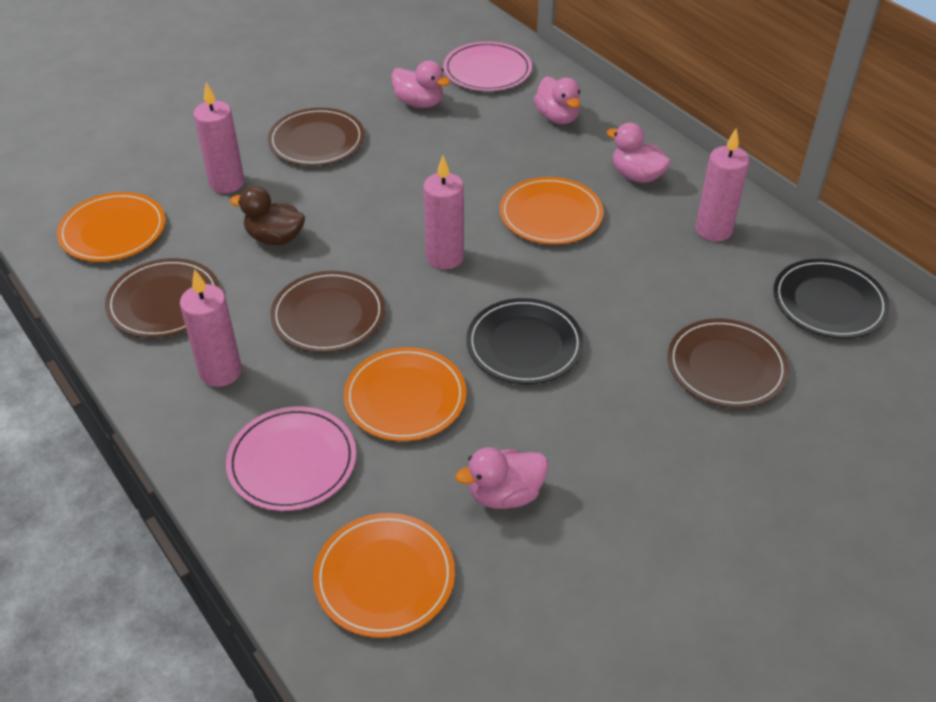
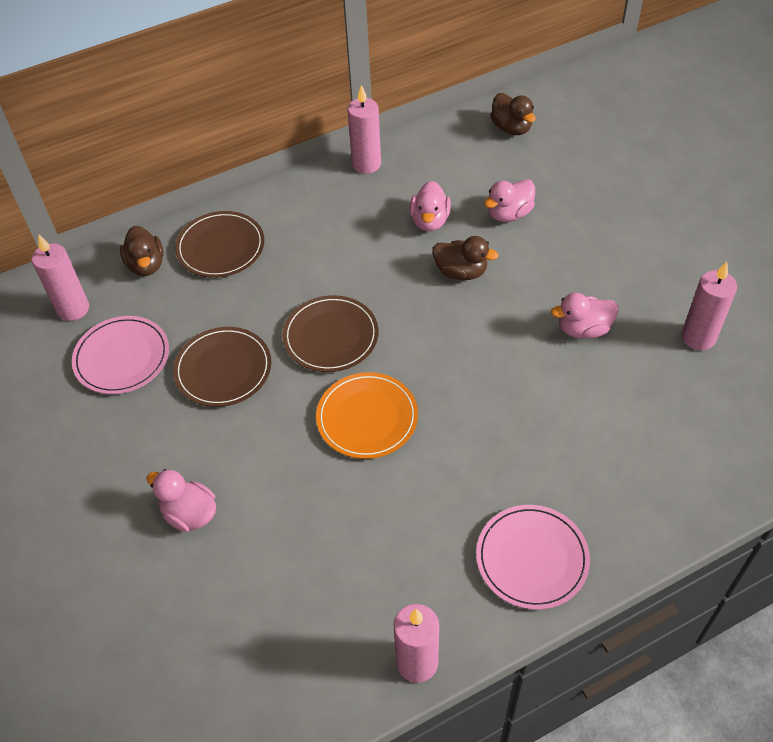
black plate: [466,298,584,384] [773,259,890,339] = 2 -> none = 0
brown duck: [230,186,305,245] = 1 -> [120,226,164,276] [432,236,498,280] [490,93,536,135] = 3
brown plate: [105,258,220,338] [268,108,364,166] [270,271,385,353] [668,319,789,408] = 4 -> [173,327,271,407] [175,211,264,278] [283,295,378,372] = 3
orange plate: [57,192,165,262] [313,513,455,638] [344,347,466,441] [500,177,603,245] = 4 -> [316,372,418,459] = 1

